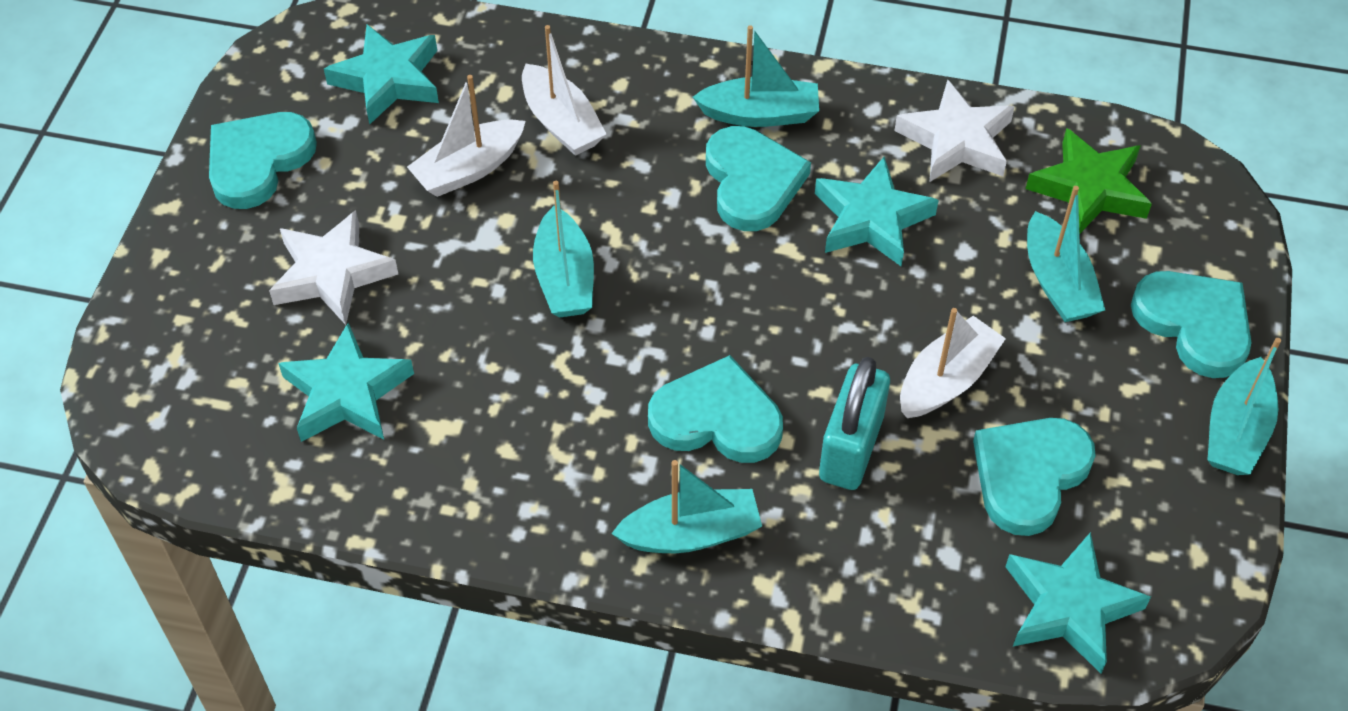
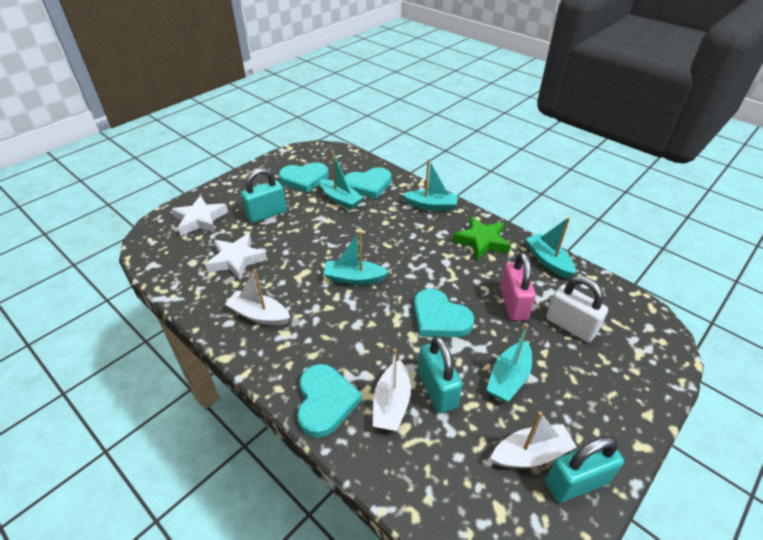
pink padlock: none = 0 -> [500,253,536,321] = 1
turquoise heart: [209,112,317,209] [648,355,783,463] [706,126,811,231] [973,418,1096,536] [1131,271,1251,378] = 5 -> [279,163,329,193] [297,364,362,438] [344,167,392,199] [414,289,474,337] = 4
turquoise padlock: [819,357,890,490] = 1 -> [241,168,287,223] [418,336,462,413] [545,436,624,503] = 3
turquoise star: [278,323,414,442] [324,25,439,125] [815,157,939,266] [1005,532,1151,673] = 4 -> none = 0
white padlock: none = 0 -> [546,276,608,342] = 1

